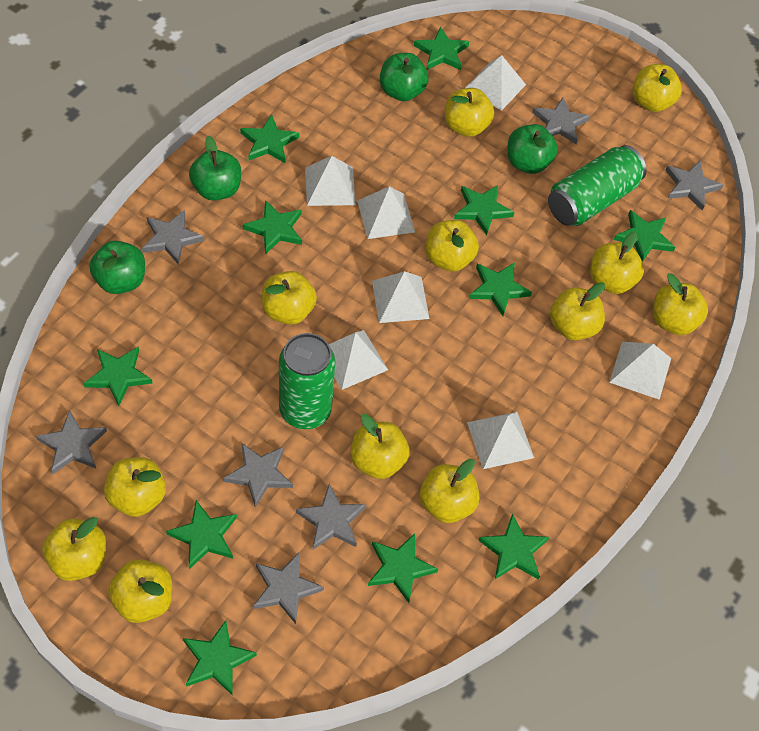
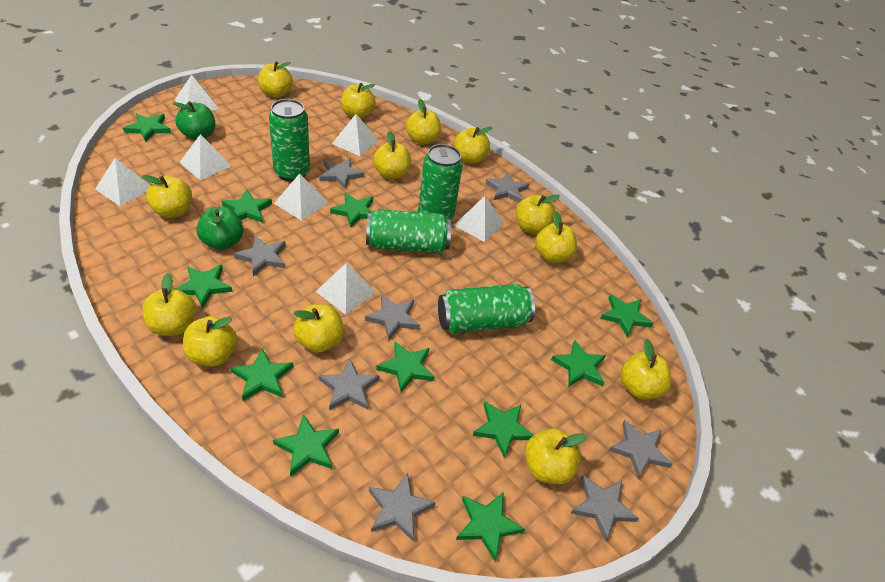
green apple: [89,241,145,294] [189,135,241,201] [380,53,428,101] [507,124,558,174] = 4 -> [173,101,215,140] [196,207,243,250] = 2
green can: [279,333,335,429] [548,145,647,226] = 2 -> [269,99,310,182] [366,209,451,253] [418,144,463,220] [438,284,535,333] = 4
grey star: [36,410,107,474] [142,210,204,264] [223,443,293,508] [253,553,324,624] [296,484,366,550] [532,97,590,144] [665,160,723,211] = 7 -> [234,236,286,276] [319,358,380,410] [320,158,364,189] [365,294,420,340] [369,473,436,542] [486,172,529,202] [571,475,639,541] [608,420,672,478] = 8
yellow apple: [42,517,106,581] [104,457,166,517] [108,559,172,623] [262,271,317,325] [351,414,410,479] [420,459,480,523] [426,220,479,272] [445,88,494,137] [550,282,605,341] [590,231,644,294] [633,64,682,112] [653,273,708,335] = 12 -> [142,175,192,218] [142,273,197,336] [183,316,238,366] [258,61,293,98] [293,304,344,353] [341,83,376,119] [373,131,411,179] [406,99,441,145] [454,127,492,164] [516,195,559,234] [525,429,587,484] [535,211,577,263] [621,339,671,400] = 13

